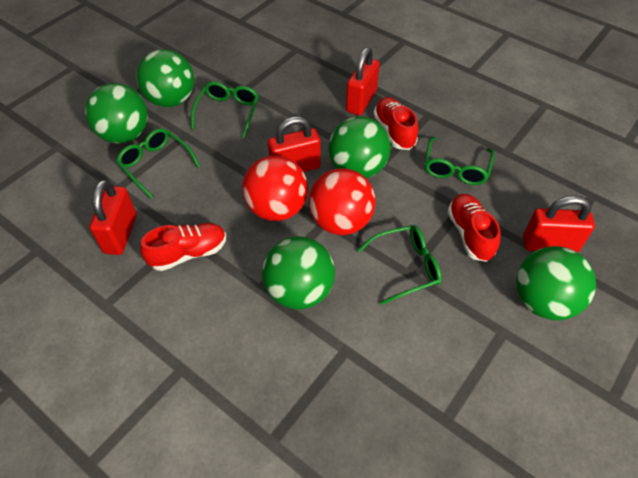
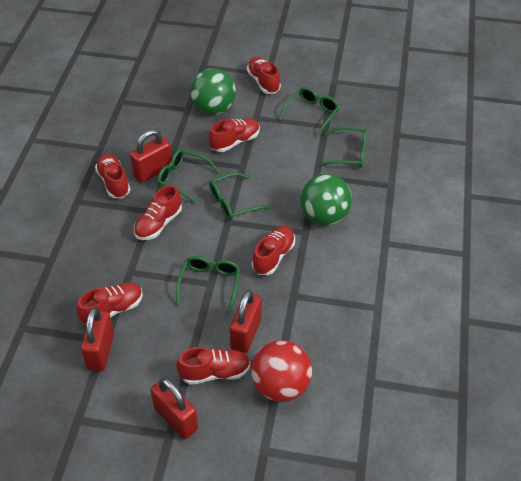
green ball: [85,83,148,144] [136,49,194,107] [262,236,335,309] [328,117,391,178] [516,246,596,320] = 5 -> [190,68,236,115] [300,174,352,225] = 2
green glasses: [116,128,200,199] [191,81,259,138] [358,225,442,305] [425,137,495,185] = 4 -> [157,149,220,203] [176,256,240,313] [209,173,271,220] [279,87,339,137] [319,126,367,168] = 5
red ball: [242,155,308,221] [309,168,376,235] = 2 -> [251,340,312,402] = 1
red shoe: [140,223,226,271] [373,97,418,150] [448,194,501,262] = 3 -> [77,283,143,324] [95,154,130,198] [134,185,182,240] [176,347,251,385] [209,118,260,152] [247,57,281,94] [252,226,295,275] = 7

